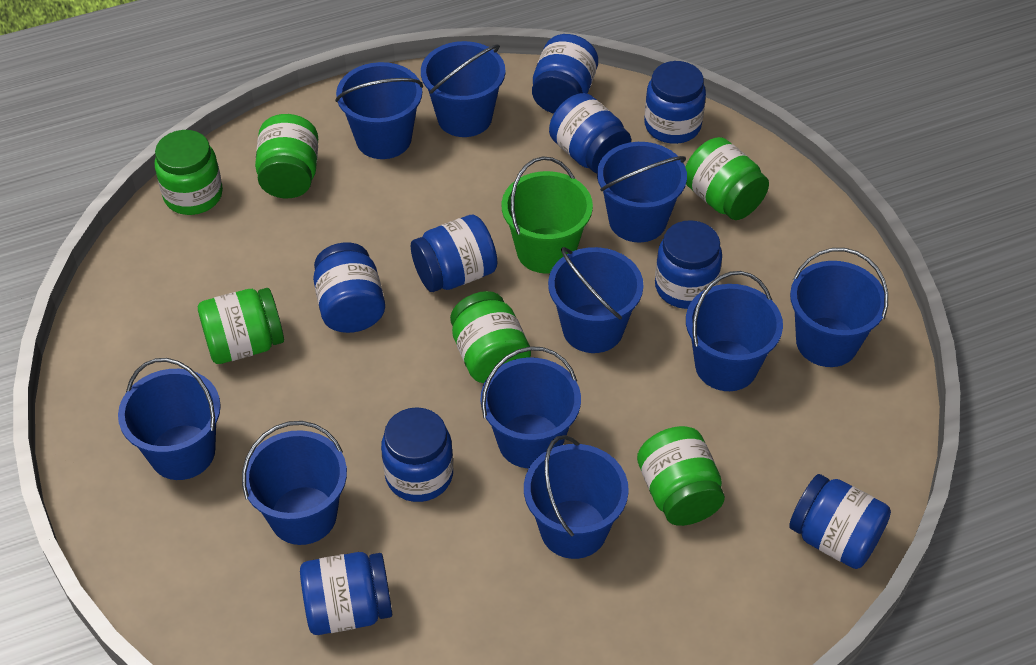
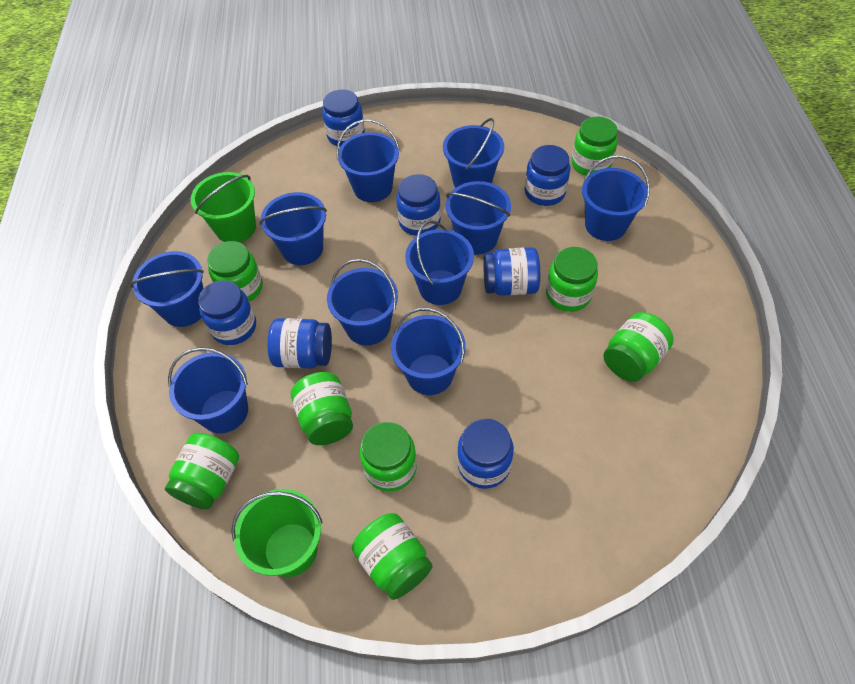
blue jar: [300,552,392,635] [313,242,385,333] [381,407,453,502] [411,215,497,292] [532,34,598,114] [549,93,631,173] [644,61,706,144] [655,220,722,309] [789,474,891,569] = 9 -> [198,280,256,345] [268,318,332,368] [322,90,365,147] [396,174,441,236] [457,419,514,489] [483,247,540,296] [525,145,570,206] = 7
green bucket: [502,157,593,273] = 1 -> [191,172,256,243] [231,489,323,577] = 2
green jar: [155,130,223,215] [198,288,284,364] [255,114,318,198] [450,291,531,383] [637,426,725,526] [685,137,769,220] = 6 -> [165,433,239,510] [207,241,263,302] [291,372,353,445] [352,513,433,600] [360,422,417,492] [546,247,598,312] [572,117,618,176] [603,312,674,382] = 8

